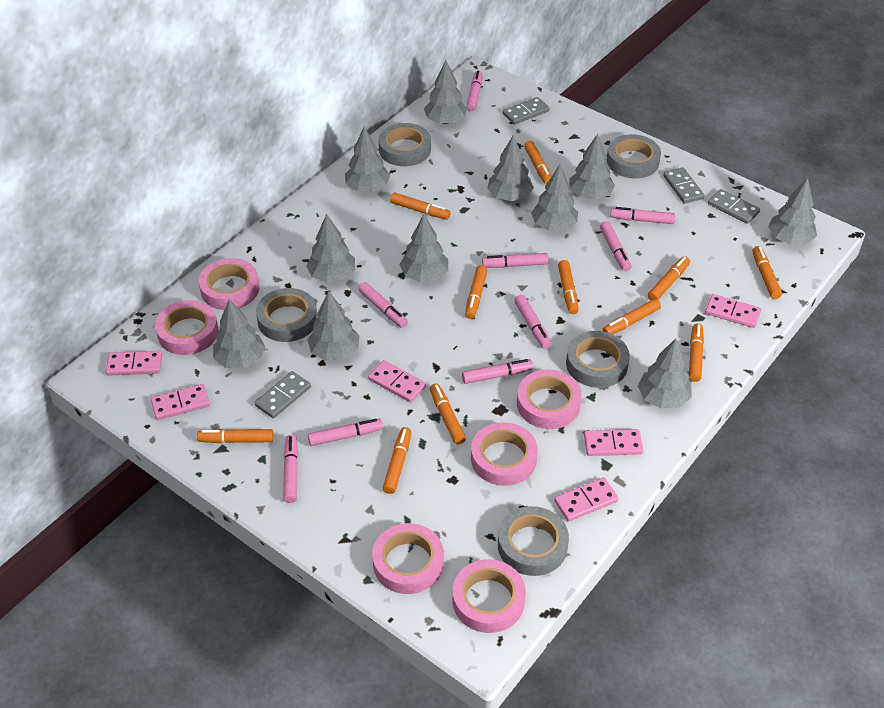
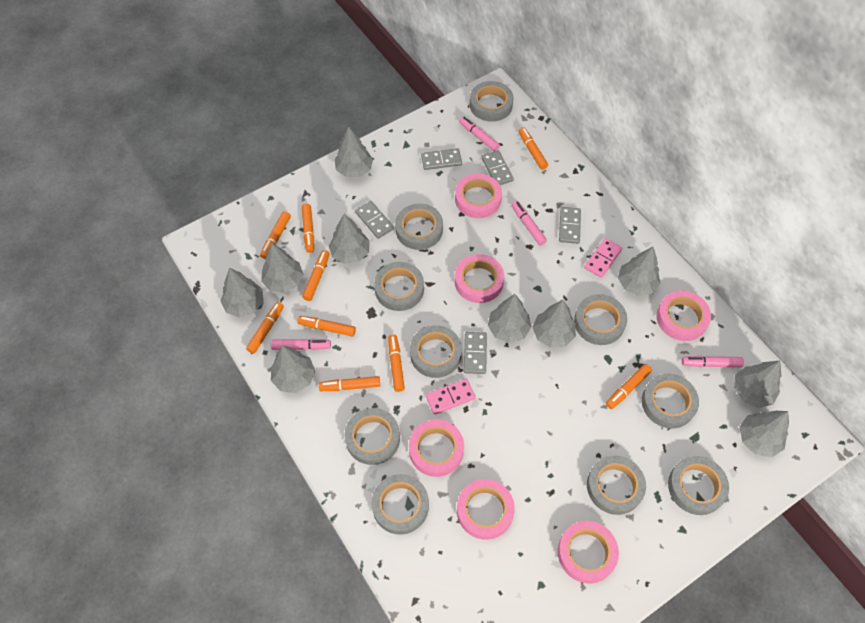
grey domino: [254,371,311,418] [503,97,549,125] [663,167,704,204] [708,189,760,224] = 4 -> [355,201,394,239] [421,148,462,170] [464,332,487,374] [481,150,514,185] [559,207,581,244] = 5
grey tape: [256,288,318,342] [379,123,431,166] [498,506,569,576] [566,331,630,388] [607,134,661,179] = 5 -> [345,408,400,465] [371,474,429,535] [374,262,424,311] [395,204,443,250] [410,325,462,378] [470,81,514,122] [574,294,627,345] [587,456,646,515] [642,374,699,429] [668,456,729,515] = 10
grey tree: [213,299,265,369] [306,214,355,282] [307,291,360,361] [345,127,390,192] [400,214,448,282] [424,61,467,124] [487,135,534,201] [531,164,578,231] [569,134,615,200] [638,338,692,409] [768,178,817,245] = 11 -> [221,268,263,318] [261,243,303,293] [271,345,315,393] [329,214,370,264] [334,126,373,177] [488,294,531,343] [532,300,576,348] [618,246,660,296] [734,361,781,408] [739,411,789,457] = 10
orange marker: [197,429,274,443] [383,427,411,494] [390,193,451,220] [430,383,466,444] [465,265,488,319] [524,141,552,185] [558,260,579,314] [602,299,661,334] [648,256,690,300] [689,323,704,382] [753,246,782,299] = 11 -> [246,302,284,354] [260,211,291,259] [297,316,356,336] [302,204,314,253] [302,250,330,301] [319,376,380,391] [388,334,405,392] [519,127,548,170] [606,364,652,409] = 9
pink domino: [106,350,162,376] [151,384,210,420] [368,360,426,402] [554,478,618,522] [584,429,643,456] [705,294,761,328] = 6 -> [426,379,476,415] [584,238,622,278] = 2
pink marker: [283,435,298,503] [308,419,383,446] [358,282,408,328] [462,359,533,384] [466,71,483,111] [482,253,549,268] [514,295,551,349] [600,221,631,271] [610,207,675,224] = 9 -> [271,339,331,350] [459,116,500,151] [511,201,547,245] [682,356,744,367] = 4

